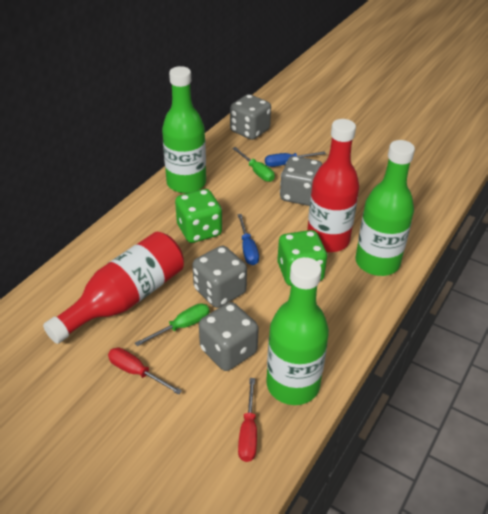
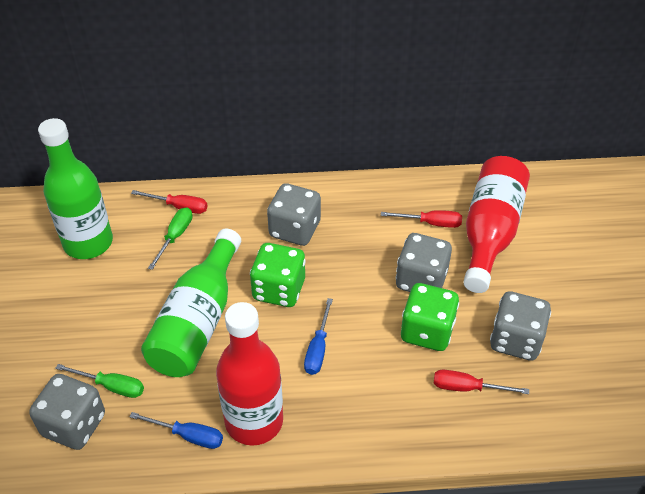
green bottle: [162,66,206,193] [266,257,329,405] [355,140,415,276] = 3 -> [38,118,113,259] [141,229,241,377] = 2
red screwdriver: [108,348,182,395] [238,378,257,462] = 2 -> [131,190,208,214] [381,210,462,228] [434,370,529,394] = 3

